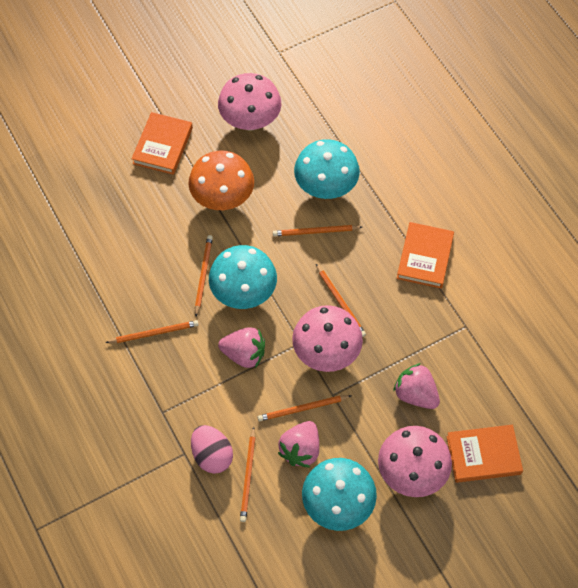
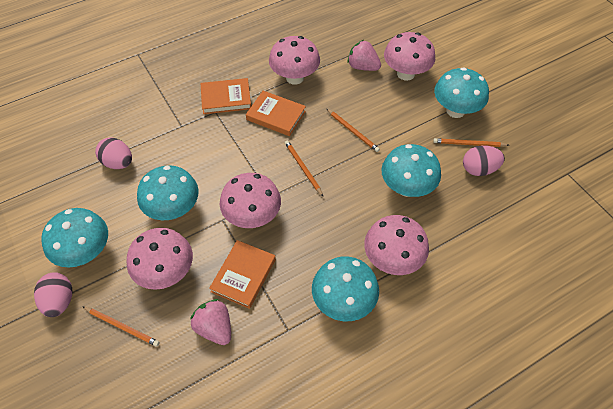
orange mushroom: [188,151,254,210] = 1 -> none = 0
orange pencil: [105,320,199,343] [195,235,213,316] [240,427,256,522] [258,395,351,421] [273,225,362,236] [316,264,366,337] = 6 -> [83,307,159,347] [285,140,323,196] [327,109,380,152] [433,138,508,147] = 4
pink egg: [191,425,233,474] = 1 -> [34,272,72,317] [95,137,132,169] [463,145,505,176] = 3
pink mushroom: [218,73,281,131] [292,305,363,372] [378,426,452,497] = 3 -> [127,228,193,290] [220,173,281,228] [269,36,320,85] [364,215,429,275] [384,32,435,81] = 5
pink strawberry: [218,327,265,368] [278,421,319,468] [393,363,440,409] = 3 -> [190,299,231,345] [347,40,381,71] = 2
turquoise mushroom: [209,245,277,309] [294,139,360,199] [302,458,377,531] = 3 -> [41,208,108,267] [137,165,199,220] [312,256,379,321] [382,144,441,197] [434,67,489,118] = 5

